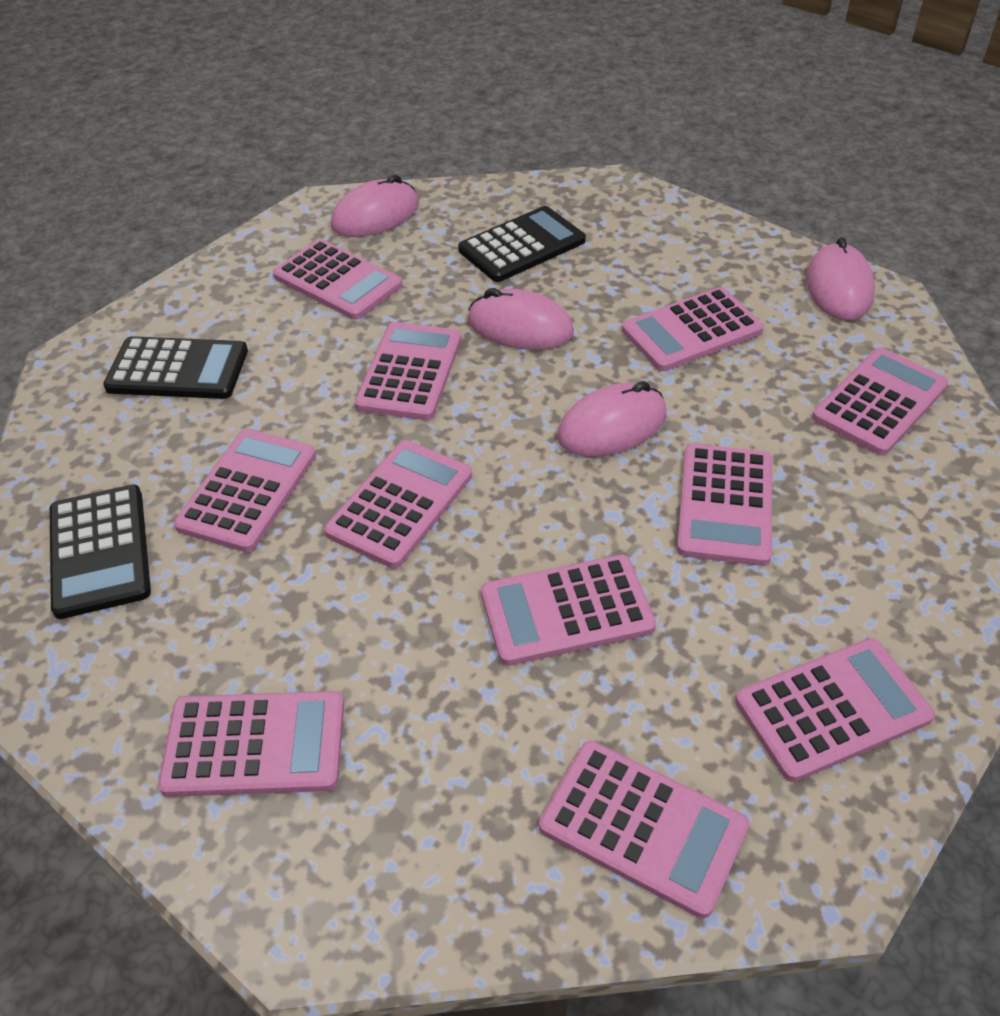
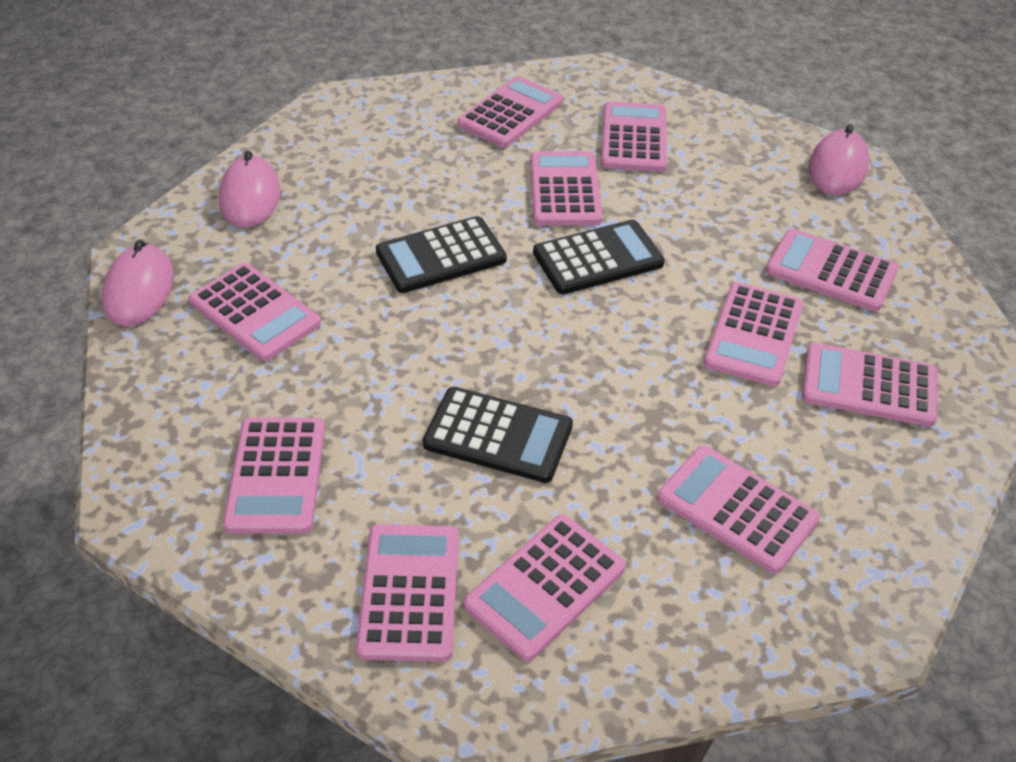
pink mouse: [331,175,419,237] [468,288,574,350] [557,381,666,457] [806,237,875,320] = 4 -> [102,240,174,326] [219,151,280,228] [808,124,869,195] = 3

